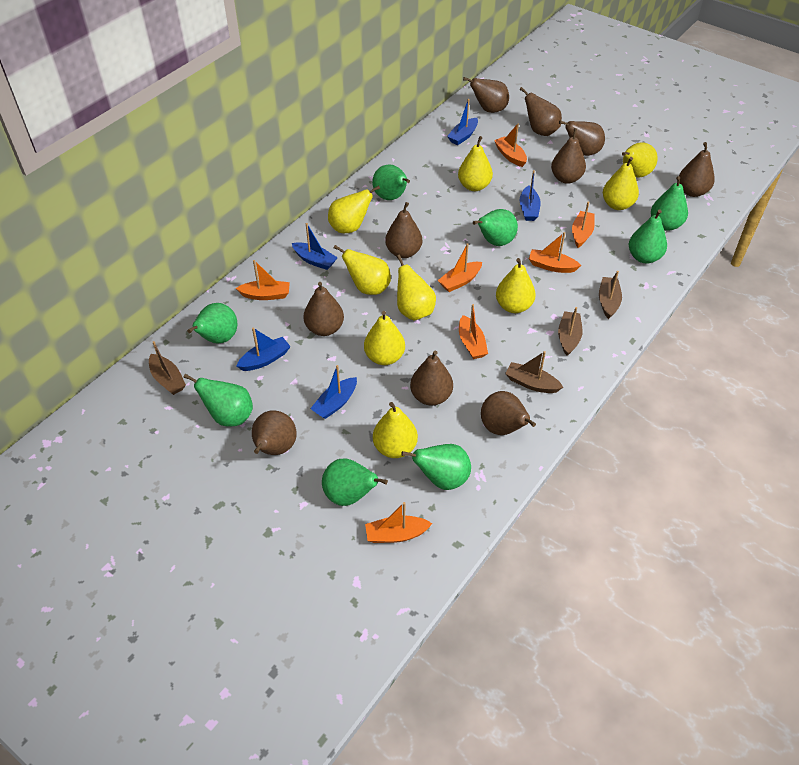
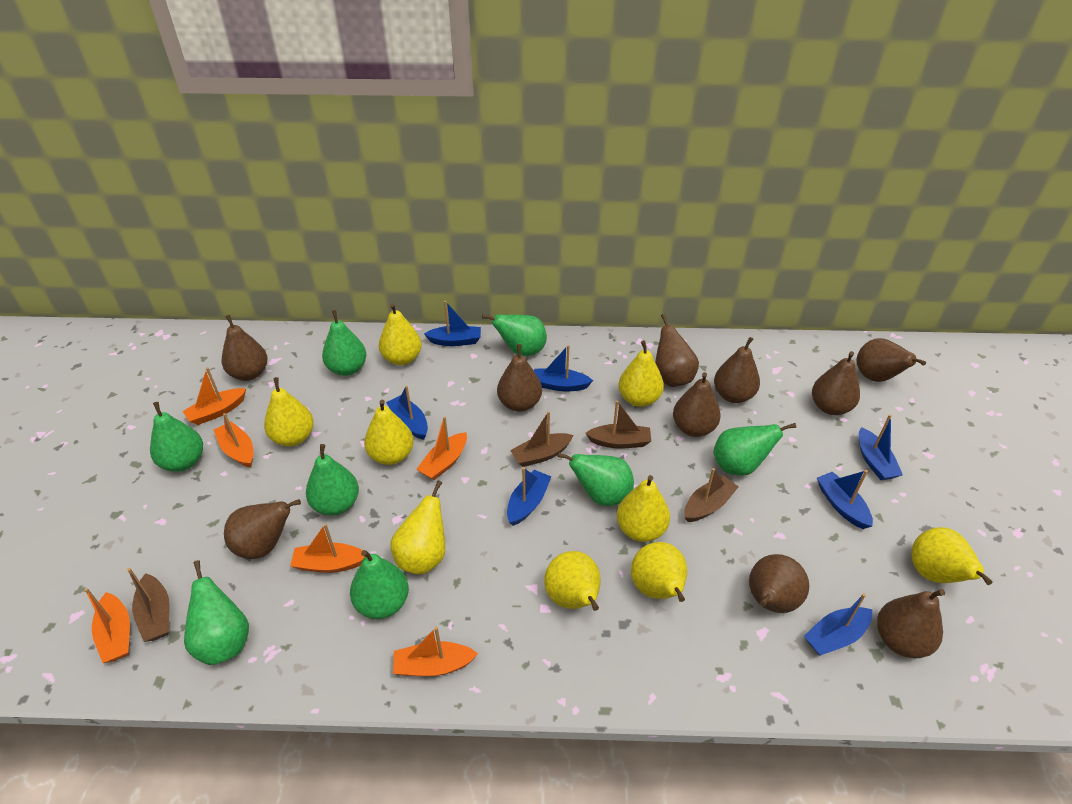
blue boat: [237,328,291,371] [292,223,338,270] [310,365,357,419] [447,99,478,145] [520,170,541,221] = 5 -> [386,386,428,440] [424,301,481,346] [507,467,551,526] [534,345,593,391] [804,593,872,655] [817,470,873,529] [859,415,903,480] = 7
orange boat: [236,260,290,300] [365,502,433,543] [438,243,482,292] [459,304,488,359] [494,123,527,167] [529,232,581,273] [572,202,595,248] = 7 -> [84,588,130,663] [182,367,246,425] [214,413,254,468] [290,523,365,573] [393,627,478,676] [416,416,467,480] = 6

